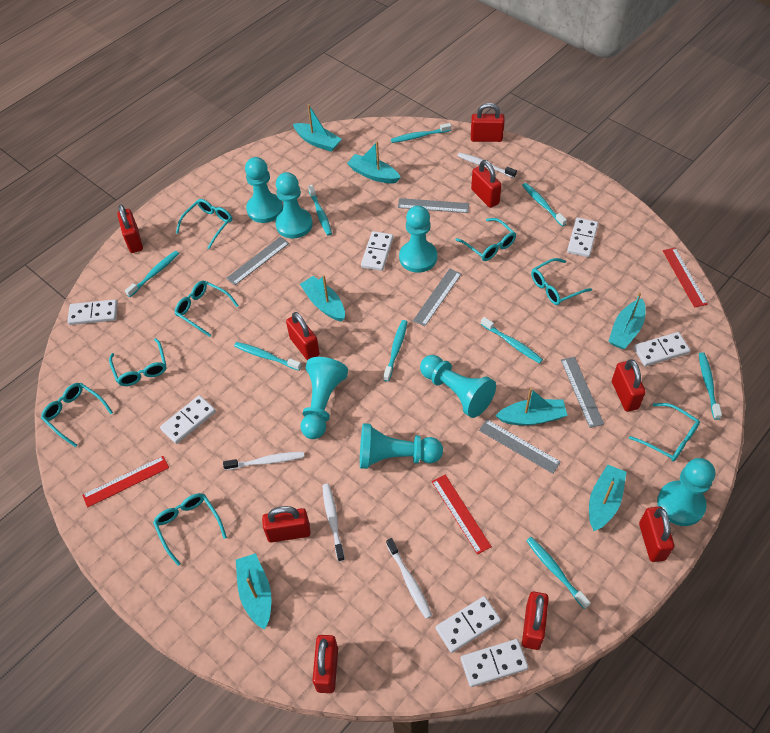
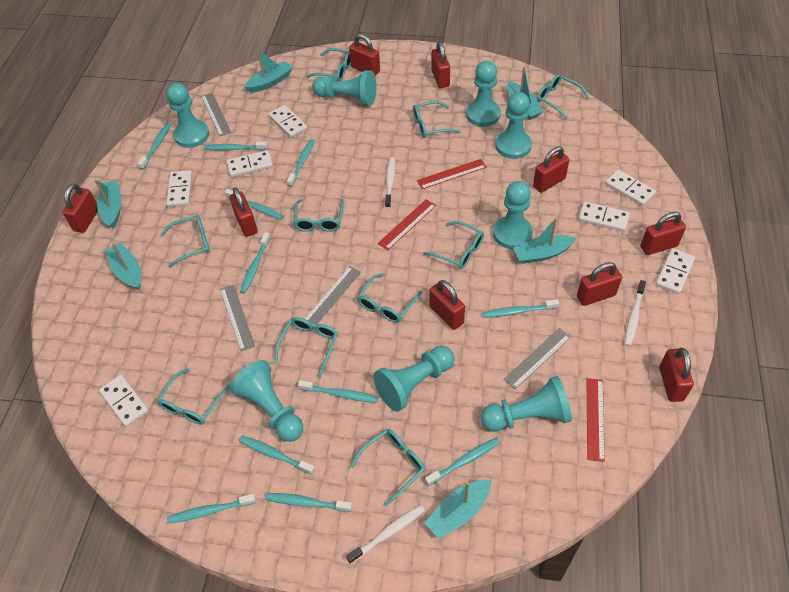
grey ruler: [226,237,289,285] [398,198,469,213] [413,269,462,326] [479,419,561,474] [561,357,604,428] = 5 -> [201,93,231,136] [220,285,255,351] [304,266,361,328] [503,328,571,389] = 4
turquoise boat: [236,553,271,630] [293,104,342,152] [300,275,345,322] [347,141,401,184] [496,388,568,426] [589,464,626,531] [609,292,645,349] = 7 -> [94,179,121,228] [105,242,141,290] [244,49,293,93] [424,479,491,539] [507,67,544,120] [513,218,577,264] = 6
turquoise glasses: [41,383,113,447] [109,338,166,386] [153,493,227,566] [175,281,239,337] [176,199,232,249] [455,218,516,261] [531,258,592,305] [629,403,700,461] = 8 -> [157,369,230,425] [161,215,210,268] [274,317,338,377] [293,199,344,232] [306,48,351,81] [350,429,425,506] [357,273,422,323] [413,101,461,138] [423,221,484,269] [537,74,590,120] = 10
turquoise pawn: [245,157,283,223] [275,172,313,238] [301,357,348,439] [360,423,443,469] [399,205,437,273] [420,355,496,418] [657,458,715,526] = 7 -> [166,83,209,148] [229,360,303,442] [312,70,376,106] [374,346,455,412] [466,61,501,127] [481,376,572,431] [493,181,533,249] [495,92,532,159] = 8
turquoise toothbrush: [125,251,179,297] [234,342,301,371] [308,185,332,236] [383,320,407,382] [391,123,451,143] [481,317,543,364] [522,183,567,227] [526,537,591,609] [699,352,722,420] = 9 -> [138,124,171,170] [167,494,256,523] [204,142,268,150] [225,189,284,220] [239,435,315,475] [240,232,270,293] [265,493,352,512] [287,139,315,187] [298,380,378,403] [425,437,500,486] [482,299,559,318] = 11
white toothbrush: [223,452,304,470] [322,484,345,562] [386,538,432,619] [457,152,517,178] = 4 -> [346,505,425,564] [385,157,395,208] [625,280,646,346] = 3

